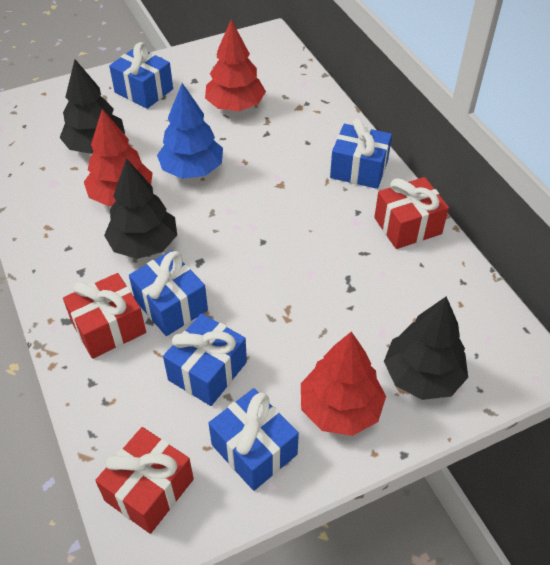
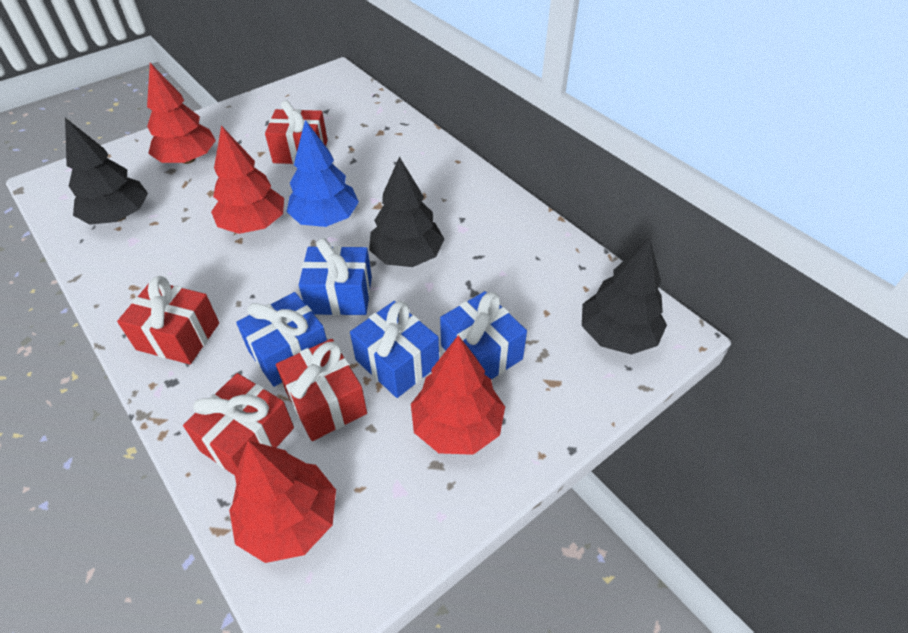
blue gift: [109,42,173,109] [129,250,208,336] [163,313,247,406] [209,388,299,491] [330,118,392,189] = 5 -> [236,292,327,387] [299,238,372,315] [350,301,439,398] [440,291,527,380] = 4
red gift: [63,273,146,359] [95,427,194,534] [374,177,449,249] = 3 -> [117,276,219,364] [183,373,294,475] [265,100,328,164] [276,339,367,441] = 4
red tree: [84,109,153,206] [205,20,266,111] [301,331,386,436] = 3 -> [147,63,216,164] [211,126,284,234] [229,440,336,563] [411,335,505,455] = 4

